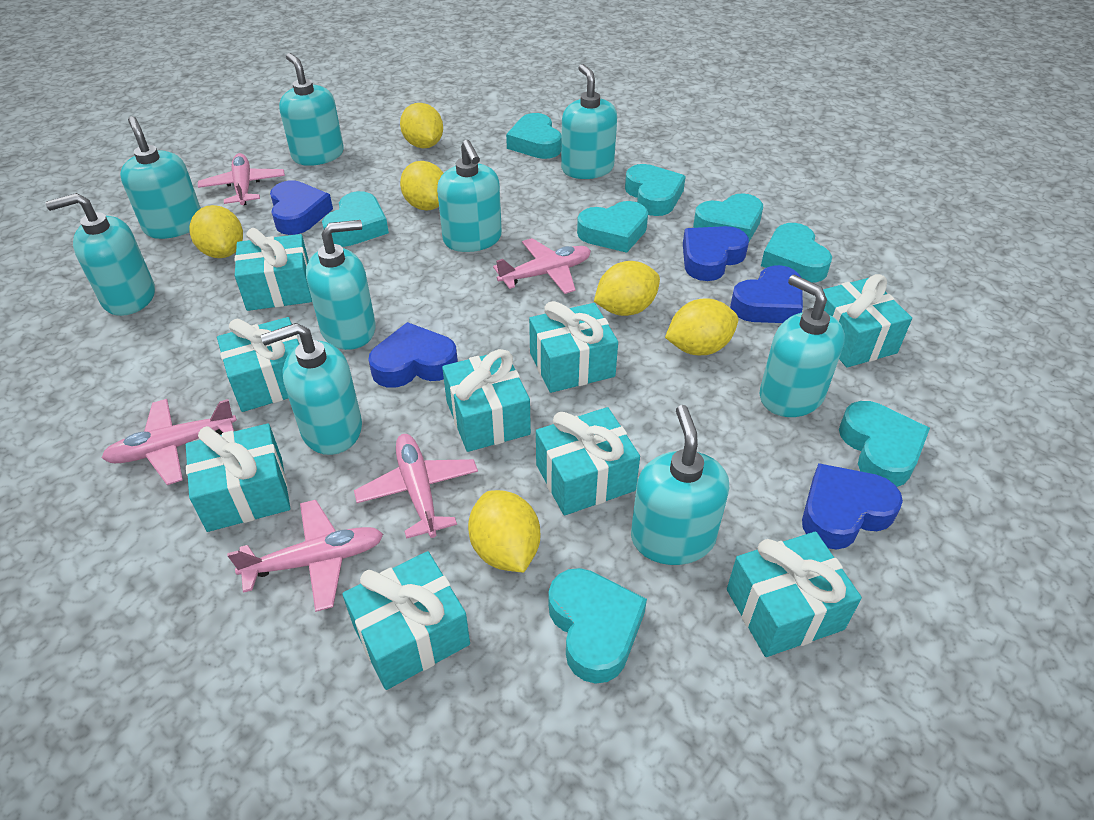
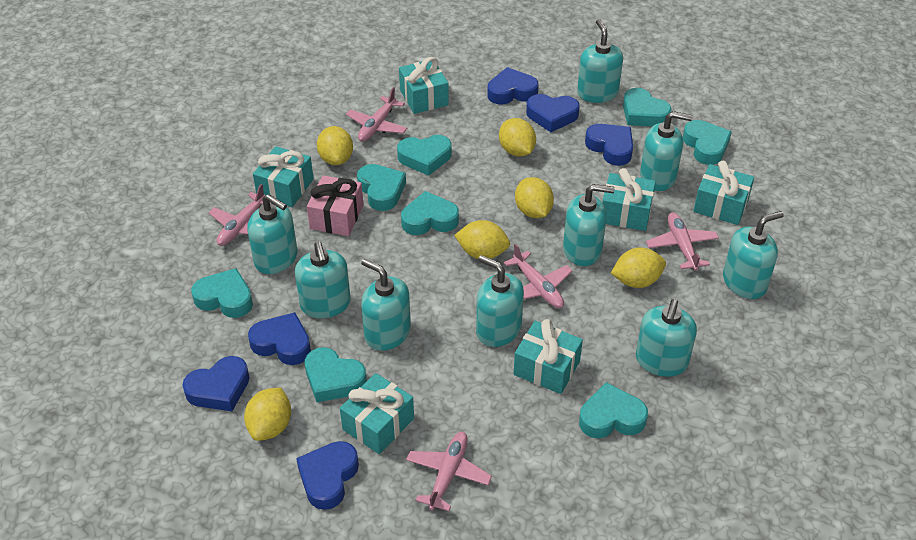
blue heart: [270,180,333,235] [368,322,458,388] [683,226,749,281] [730,265,803,323] [802,463,903,549] = 5 -> [182,356,250,411] [248,312,311,365] [296,441,359,510] [487,67,539,104] [526,94,580,132] [585,124,633,166] = 6
pink gift: none = 0 -> [307,175,364,236] = 1
turquoise gift: [186,424,290,532] [217,317,300,412] [235,228,312,311] [342,551,470,690] [442,349,531,452] [529,301,618,393] [536,407,640,515] [727,532,862,657] [823,274,912,367] = 9 -> [253,146,314,207] [340,373,414,454] [399,57,449,114] [514,319,583,394] [602,168,656,231] [693,161,754,225] = 6

